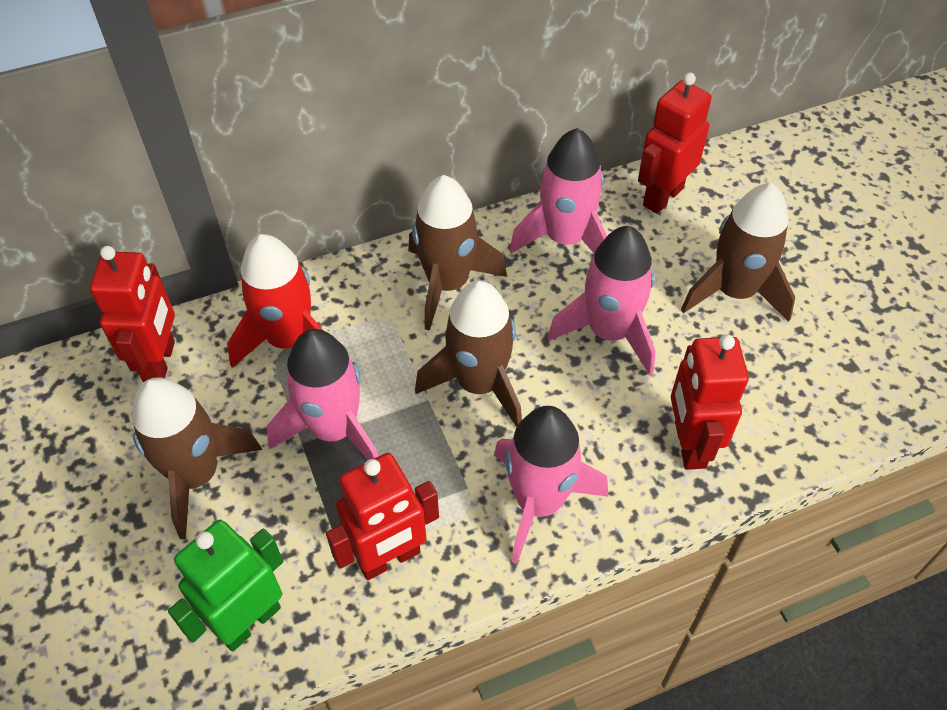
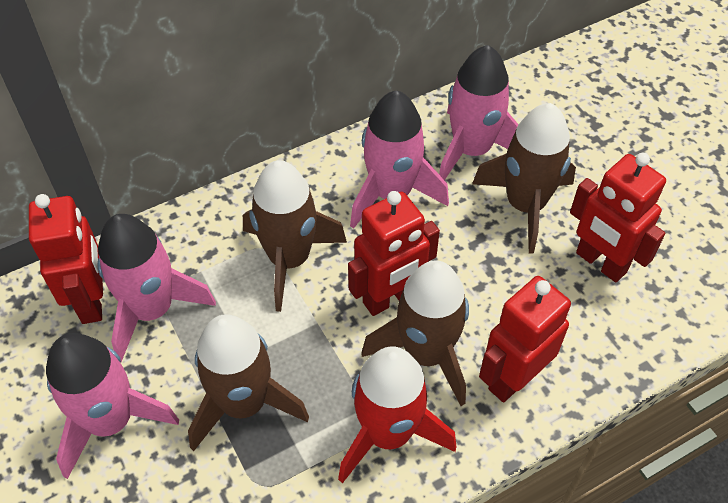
green robot: [168,520,283,652] = 1 -> none = 0

